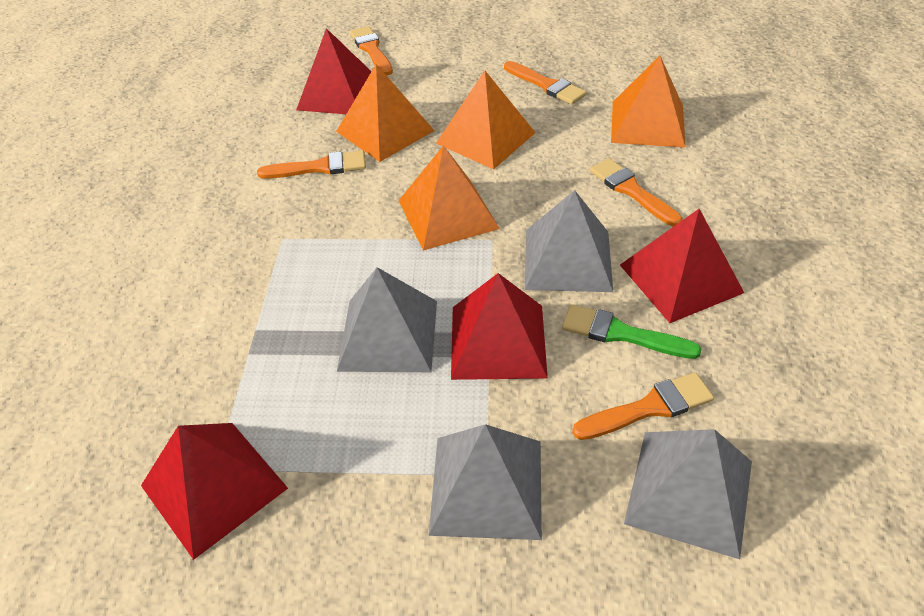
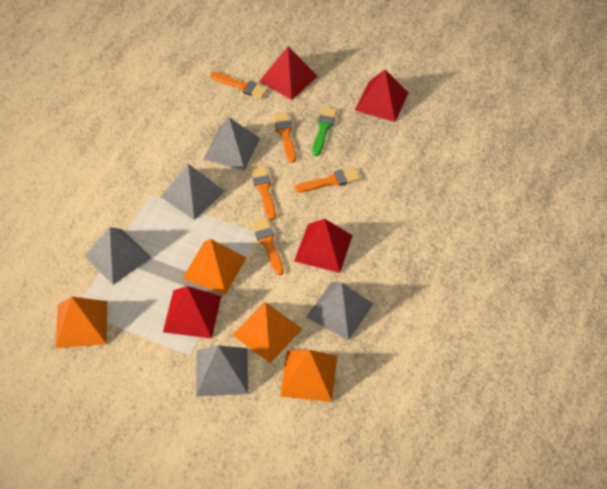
grey pyramid: [337,267,437,372] [429,424,542,540] [525,190,613,292] [624,429,752,559] = 4 -> [84,227,151,285] [161,164,225,220] [196,345,248,396] [204,117,260,170] [307,282,373,340] = 5

